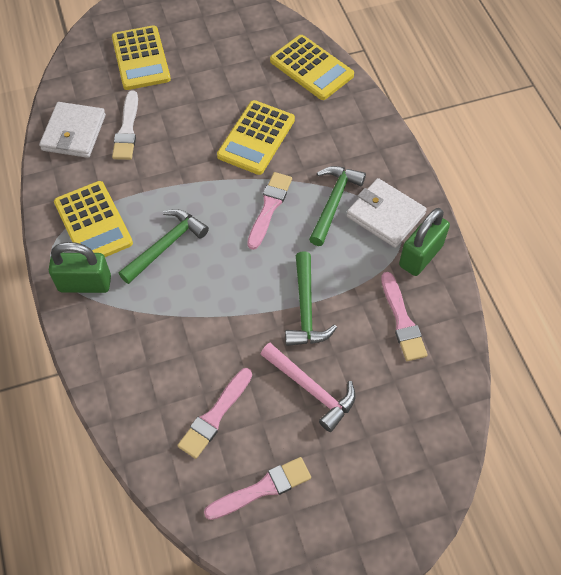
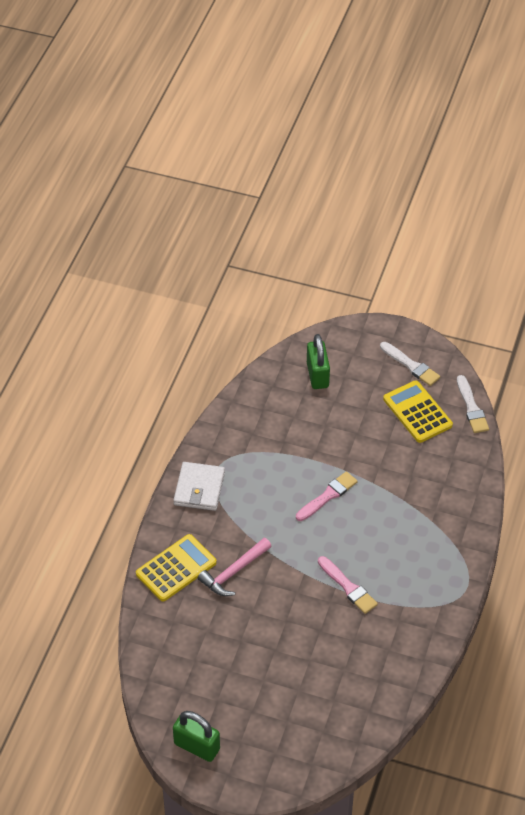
green hammer: [119,209,209,284] [285,252,337,346] [309,166,366,246] = 3 -> none = 0
pink brush: [177,368,252,459] [204,457,311,520] [247,172,292,250] [381,272,428,361] = 4 -> [296,471,357,521] [318,556,378,614] = 2
white brush: [112,91,138,160] = 1 -> [380,342,440,386] [457,375,489,433] = 2
white wallet: [39,102,106,158] [347,178,427,248] = 2 -> [173,462,225,511] = 1
yellow calculator: [54,181,133,257] [112,25,171,90] [217,100,295,175] [270,35,354,100] = 4 -> [136,534,217,602] [383,380,453,443] = 2

